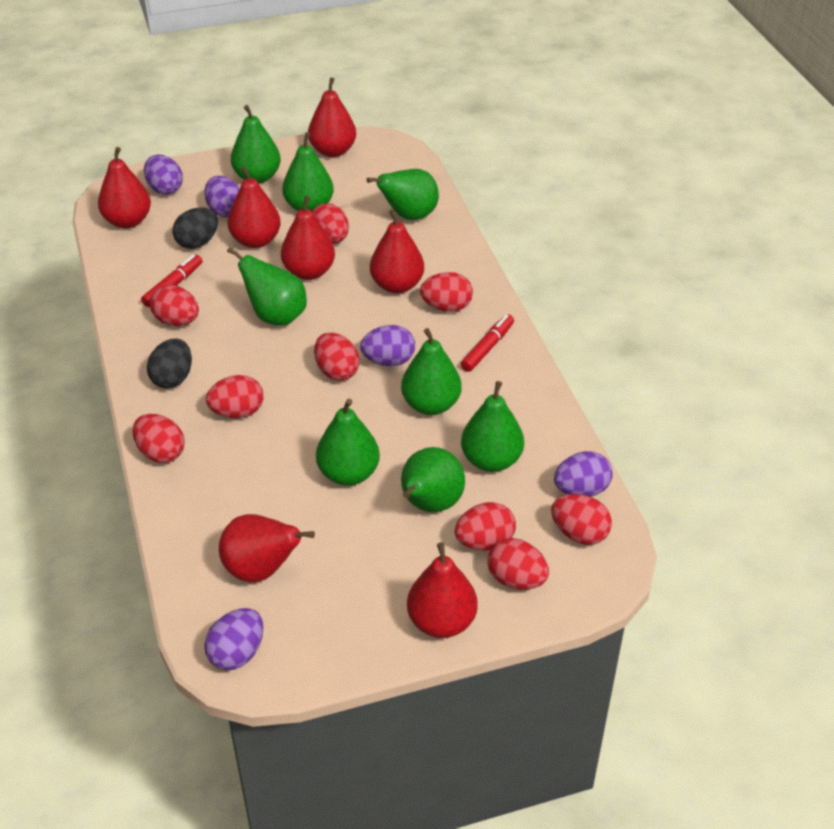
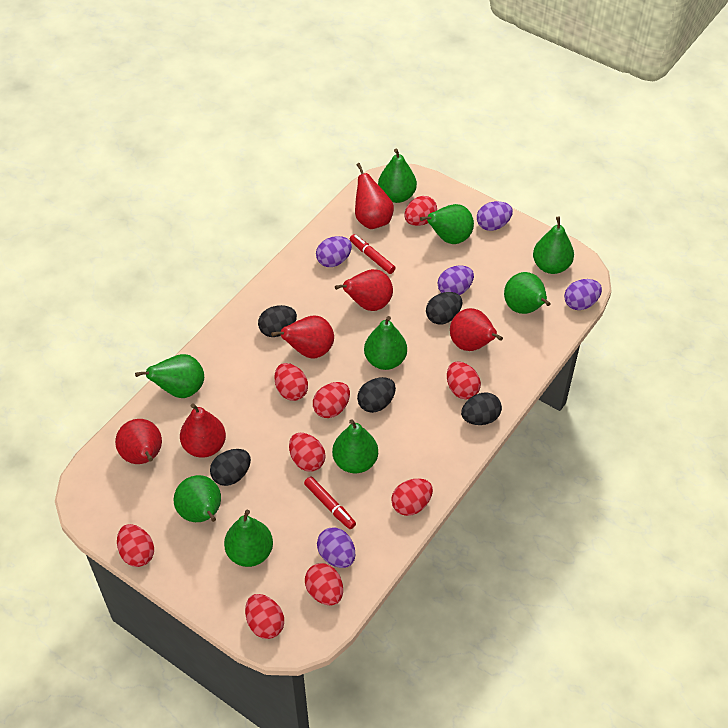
black egg: [147,338,192,388] [173,208,218,249] = 2 -> [210,449,251,486] [258,305,297,337] [357,377,396,413] [426,292,462,325] [461,392,502,425] = 5
green pear: [227,247,307,326] [231,105,281,183] [282,132,334,211] [316,398,380,486] [367,169,439,220] [401,328,462,415] [401,447,465,512] [461,381,524,472] = 8 -> [135,354,204,398] [174,475,221,522] [224,509,273,567] [332,419,378,473] [364,316,407,370] [378,148,417,203] [420,204,474,244] [504,272,551,314] [533,216,574,274] = 9
red pear: [98,147,151,229] [219,514,315,583] [228,166,281,248] [281,195,335,280] [308,77,356,157] [370,209,424,293] [407,542,478,638] = 7 -> [115,419,162,464] [180,403,226,458] [271,315,334,359] [335,269,393,311] [355,163,394,229] [450,308,503,351] = 6

